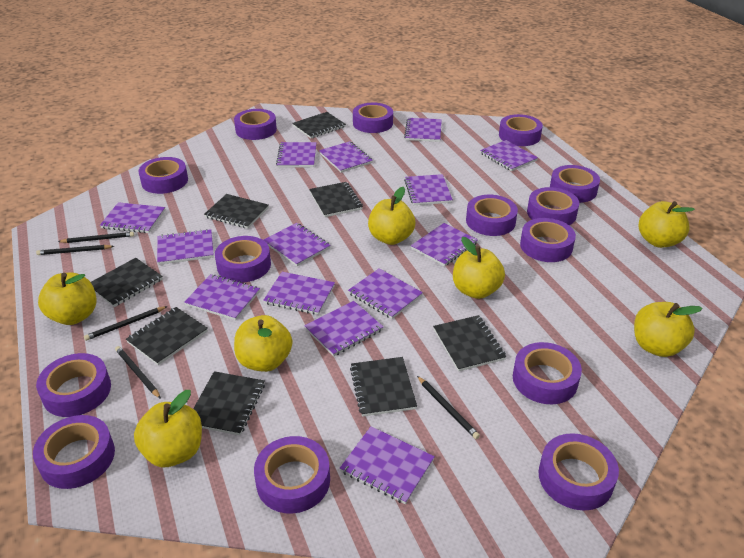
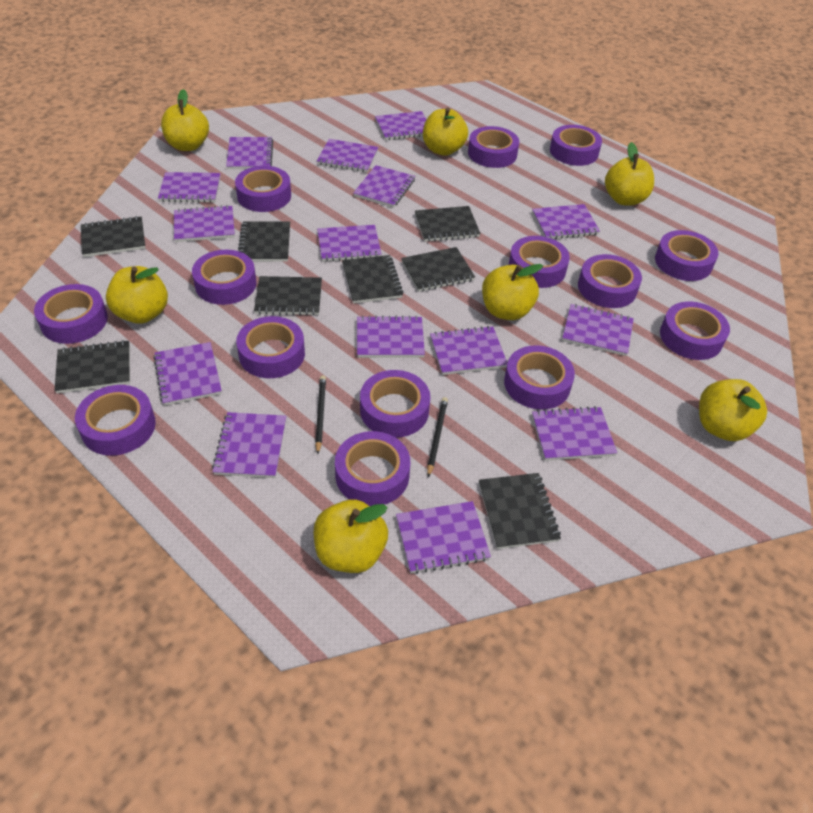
black pencil: [36,245,114,255] [58,232,134,243] [84,306,168,341] [115,346,161,399] [417,376,480,439] = 5 -> [315,376,326,454] [427,397,448,478] = 2
purple notebook: [100,202,165,233] [157,229,214,265] [184,274,260,320] [263,272,335,315] [264,223,331,266] [276,142,317,167] [304,301,383,357] [319,141,373,173] [340,426,435,504] [348,268,423,319] [404,118,442,142] [404,174,453,205] [411,223,478,266] [480,140,538,171] = 14 -> [153,342,222,406] [158,172,220,203] [174,205,235,242] [212,412,286,478] [226,137,273,169] [317,139,378,172] [317,225,382,262] [353,165,415,208] [357,316,425,358] [375,111,427,140] [396,501,491,574] [430,326,507,375] [532,204,600,239] [532,406,617,461] [562,304,634,356] = 15

